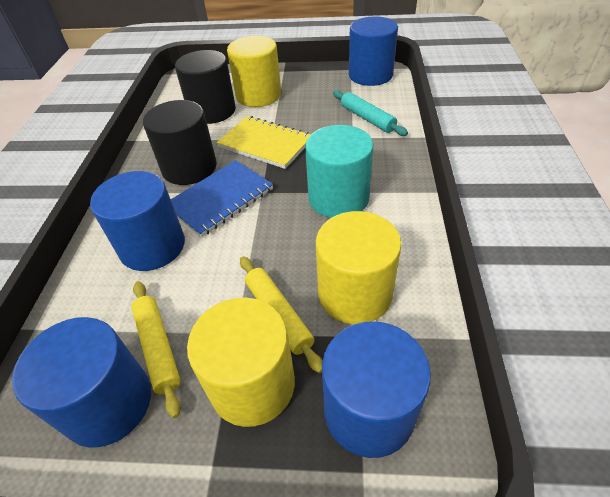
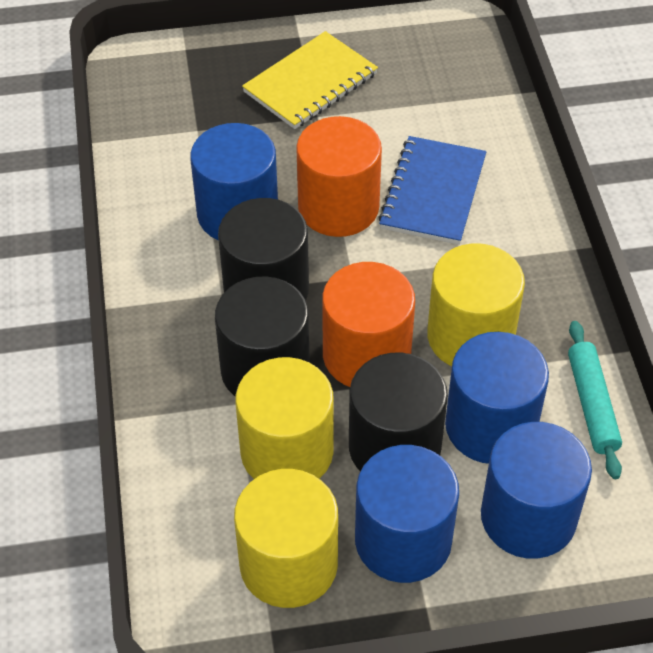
black cylinder: [143,100,217,185] [175,50,236,124] = 2 -> [215,276,310,397] [218,198,309,300] [349,353,448,471] = 3
orange cylinder: none = 0 -> [296,116,382,237] [322,262,415,387] = 2
turquoise cylinder: [305,125,374,218] = 1 -> none = 0
yellow rolling pin: [131,281,181,418] [240,256,322,373] = 2 -> none = 0

